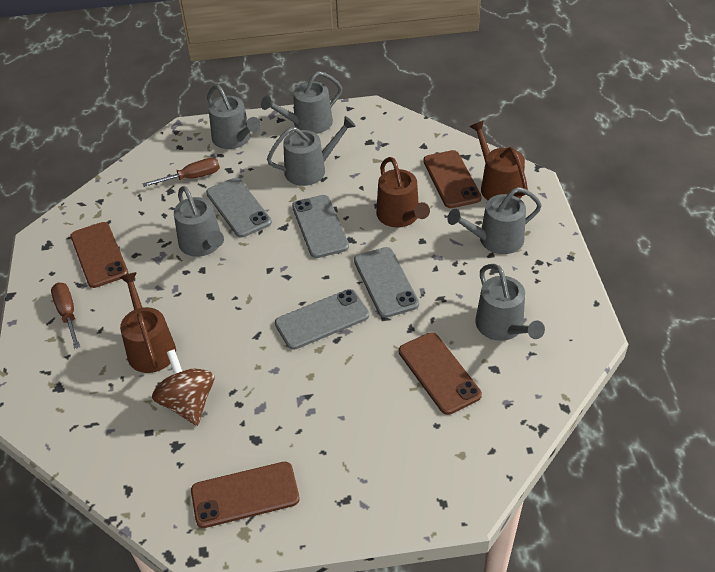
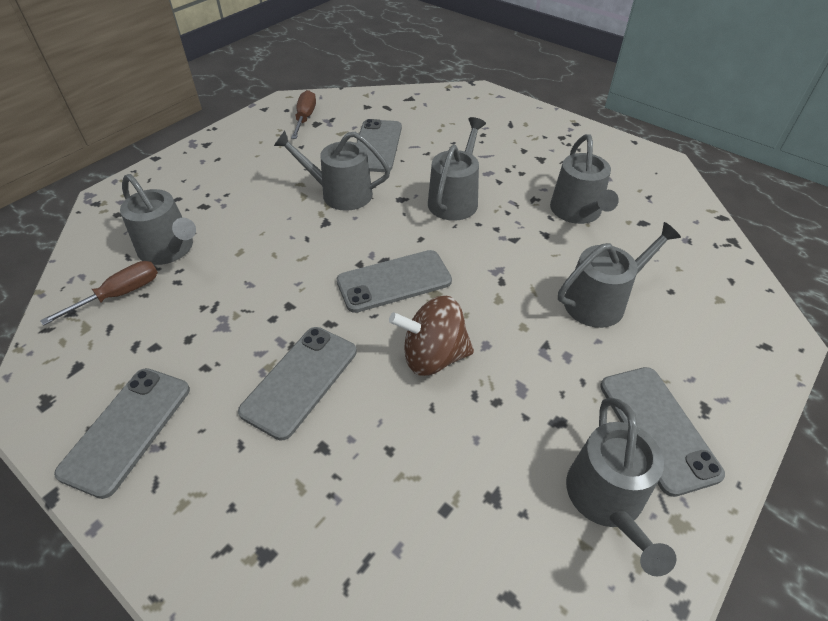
brown phone: [70,222,128,288] [191,462,300,528] [399,332,482,415] [423,150,482,208] = 4 -> none = 0
brown watering can: [119,272,176,373] [376,157,430,228] [470,121,528,200] = 3 -> none = 0
grey phone: [206,178,272,237] [275,289,369,350] [292,195,349,258] [354,247,419,318] = 4 -> [54,368,190,499] [238,327,357,441] [336,250,452,313] [356,119,402,172] [600,367,725,497] = 5

